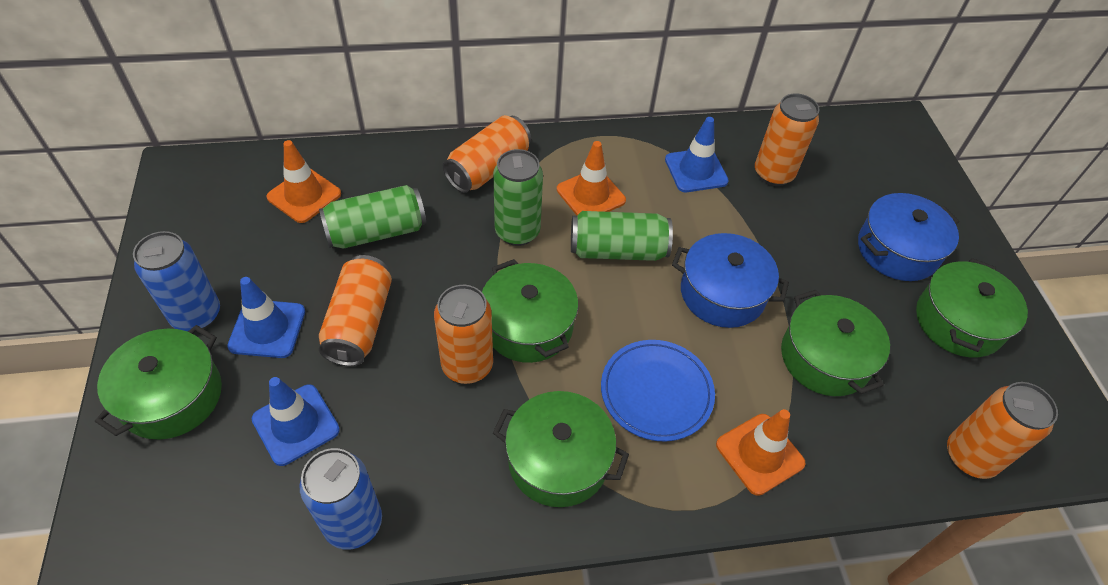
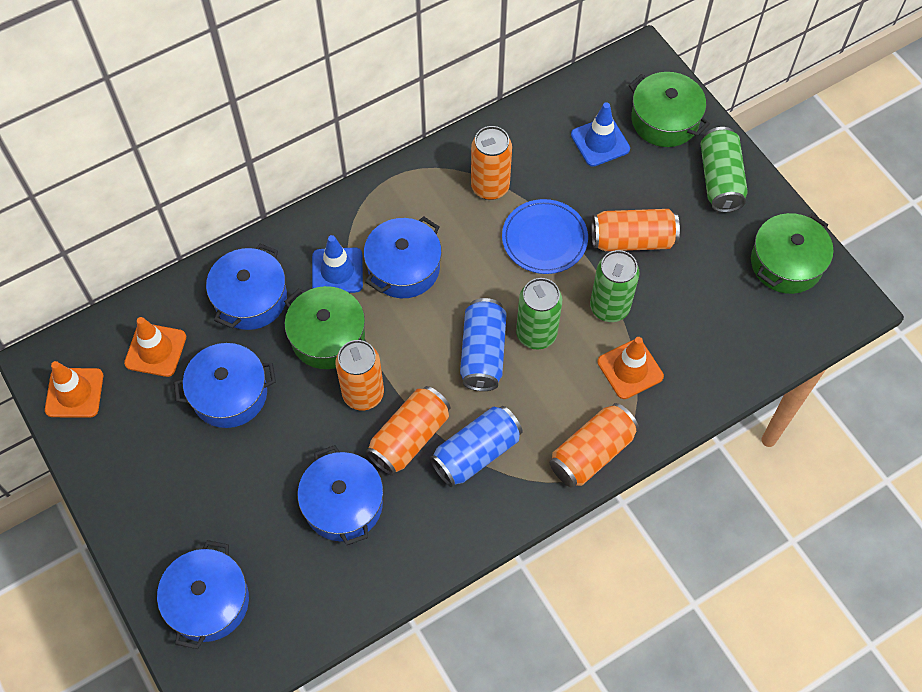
blue pot: [672,233,789,328] [858,193,959,281] = 2 -> [157,540,249,649] [174,343,276,428] [206,244,287,330] [298,445,383,545] [364,216,442,298] = 5
blue traffic cone: [227,277,305,358] [252,377,340,466] [665,117,729,192] = 3 -> [312,235,363,293] [571,102,630,167] = 2
green pot: [95,325,222,440] [482,259,578,363] [493,391,629,507] [781,290,890,396] [916,258,1028,357] = 5 -> [284,286,365,369] [629,72,710,147] [751,213,833,294] = 3

